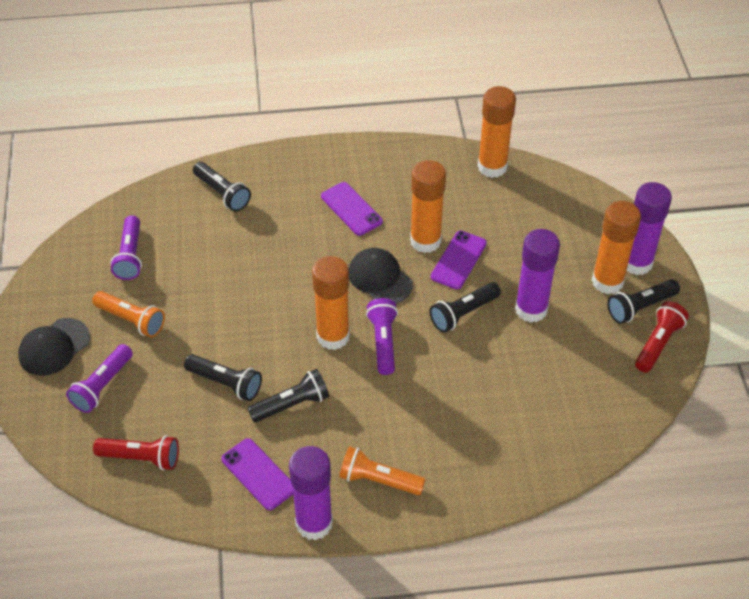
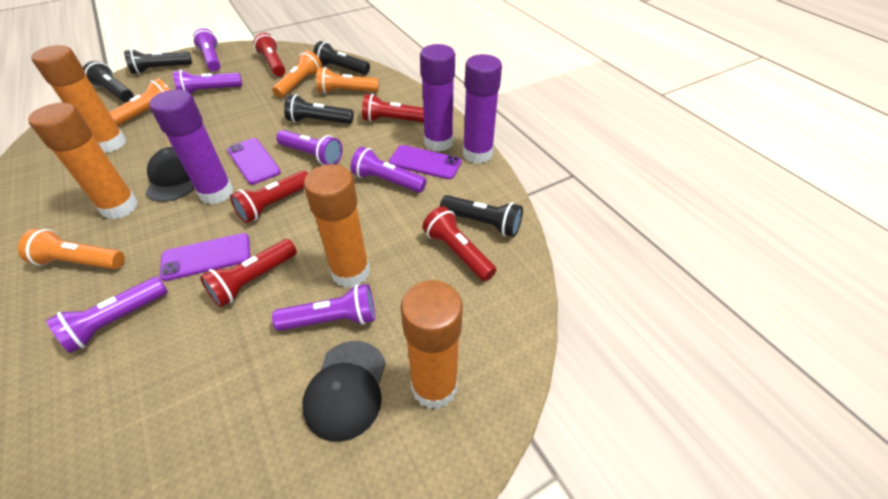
orange flashlight: [92,291,165,337] [339,446,426,495] = 2 -> [18,229,125,269] [109,78,170,126] [272,50,322,98] [316,67,379,94] = 4
purple flashlight: [66,344,133,413] [110,215,142,280] [366,298,398,375] = 3 -> [46,277,168,353] [173,70,242,94] [193,28,220,72] [272,284,375,331] [276,130,343,165] [350,147,427,193] = 6
red flashlight: [93,435,179,470] [635,301,689,372] = 2 -> [200,239,297,307] [230,170,308,223] [253,33,285,76] [362,94,424,122] [422,206,497,281] = 5

